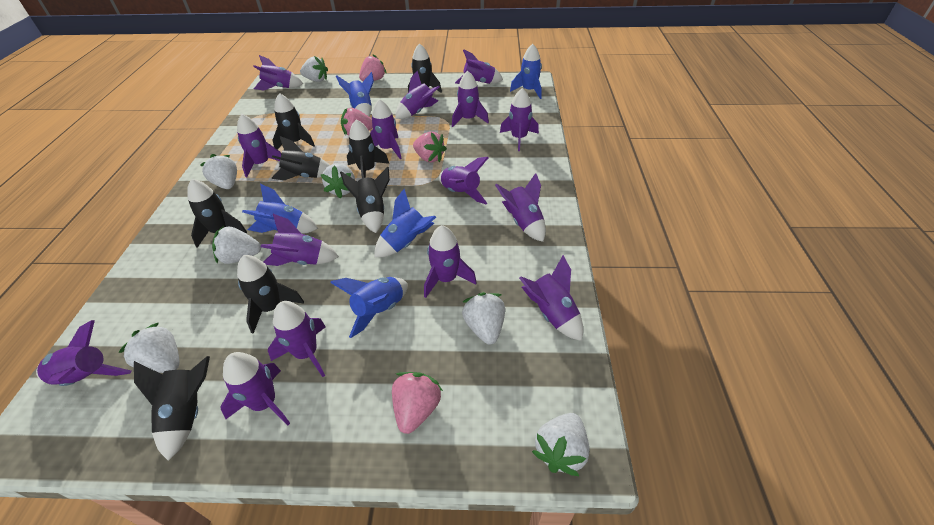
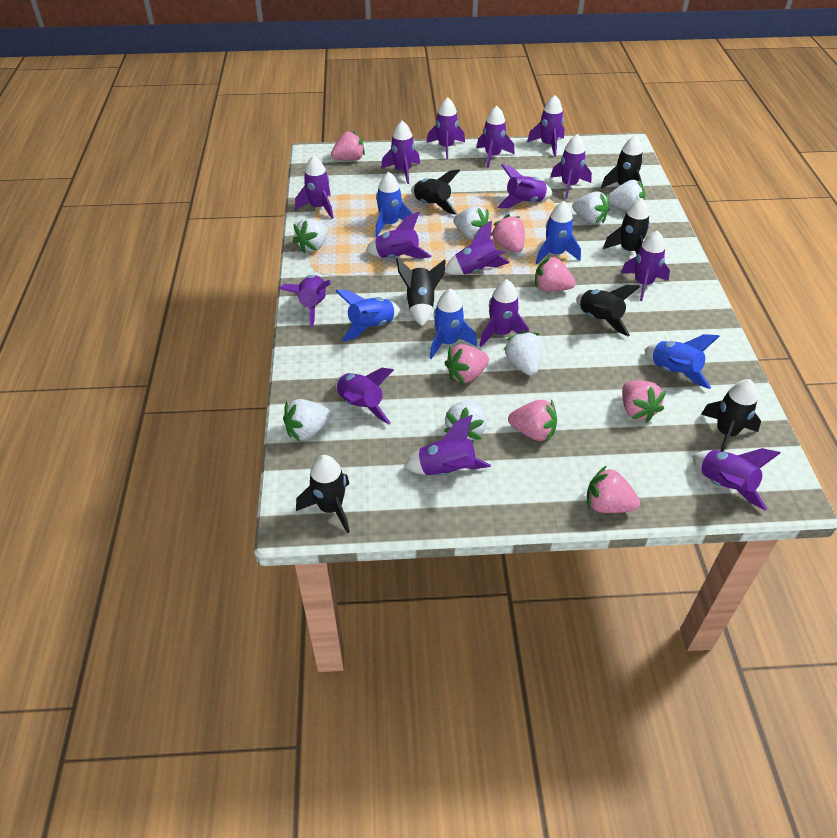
black rocket: [134,356,210,461] [187,179,247,248] [237,255,304,334] [271,136,330,180] [273,93,315,150] [340,167,390,233] [347,119,389,178] [408,43,442,93] = 8 -> [296,455,350,533] [396,258,446,326] [411,169,460,215] [576,285,640,337] [601,135,643,189] [603,198,650,255] [701,379,761,452] = 7
pink strawberry: [341,108,373,136] [359,54,387,81] [392,372,443,434] [413,132,447,162] = 4 -> [331,131,365,161] [444,344,489,384] [491,214,525,252] [508,400,557,442] [535,255,576,291] [587,465,640,513] [622,380,666,422] = 7

